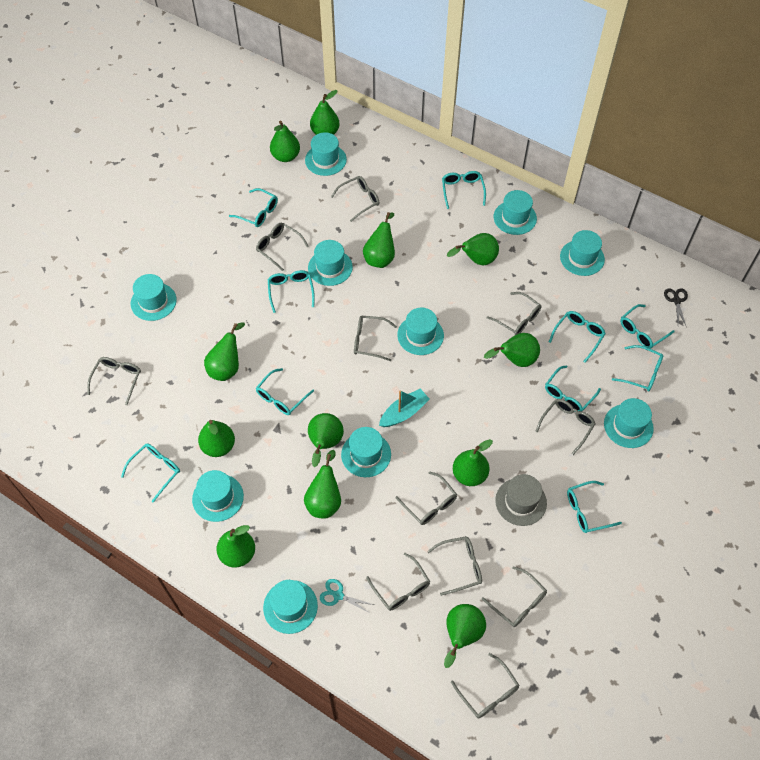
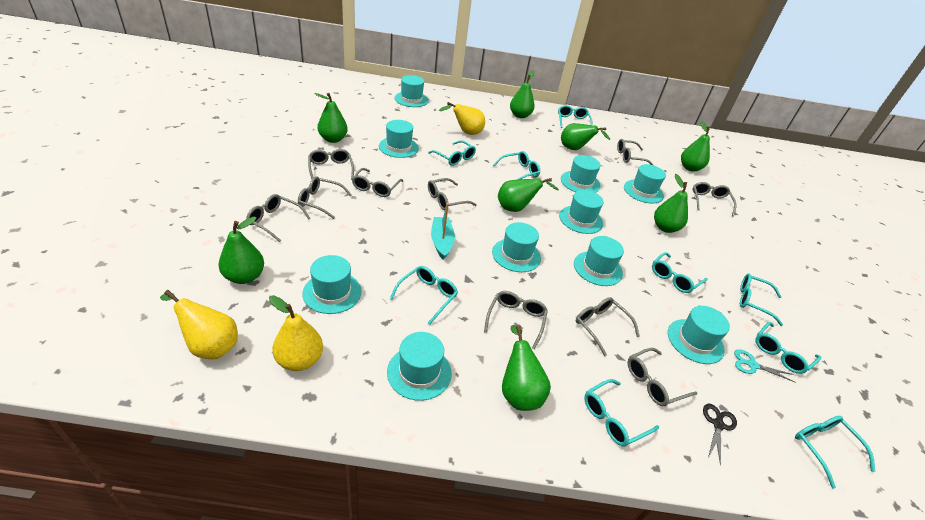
green pear: [198,420,235,457] [204,322,245,381] [217,525,255,568] [270,121,300,162] [304,450,341,519] [308,413,344,467] [310,90,340,135] [363,212,395,268] [444,604,486,668] [447,233,499,265] [453,439,493,486] [484,333,540,367] = 12 -> [219,217,264,284] [315,93,348,143] [498,178,559,212] [502,325,551,411] [510,71,535,118] [561,123,610,150] [654,174,688,233] [681,120,710,172] = 8
grey glasses: [87,357,141,405] [256,223,309,271] [331,176,379,222] [354,316,397,361] [366,553,430,611] [396,471,457,525] [427,536,482,596] [451,653,520,719] [482,566,547,627] [487,292,541,335] [535,399,596,455] = 11 -> [246,194,311,242] [298,176,352,219] [308,149,354,180] [352,168,403,197] [428,178,477,210] [484,291,548,350] [576,297,640,356] [617,139,653,165] [628,348,697,406] [693,182,736,216] = 10
grey hat: [495,474,547,526] = 1 -> none = 0
turquoise glasses: [121,444,180,503] [229,188,278,227] [256,368,314,415] [268,270,315,313] [442,171,486,209] [545,365,601,411] [549,311,606,363] [567,481,622,533] [612,345,663,391] [620,304,674,349] = 10 -> [390,266,458,325] [428,140,476,166] [493,151,540,180] [558,105,592,128] [584,379,659,446] [652,252,708,293] [740,274,783,326] [755,322,821,374] [795,416,876,488] = 9
yellow pear: none = 0 -> [160,290,238,359] [269,295,323,371] [439,102,485,135] = 3

